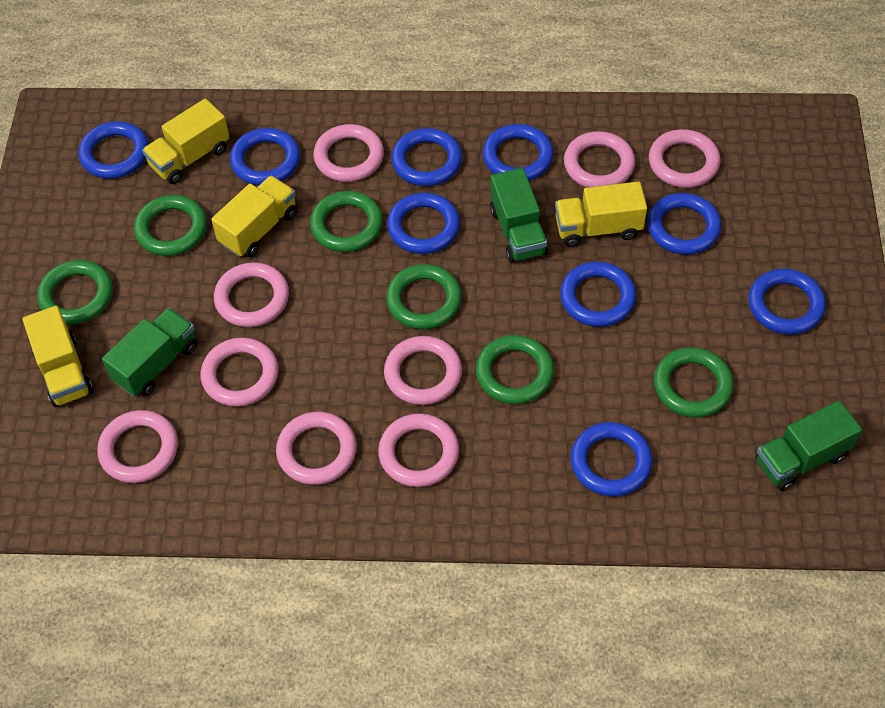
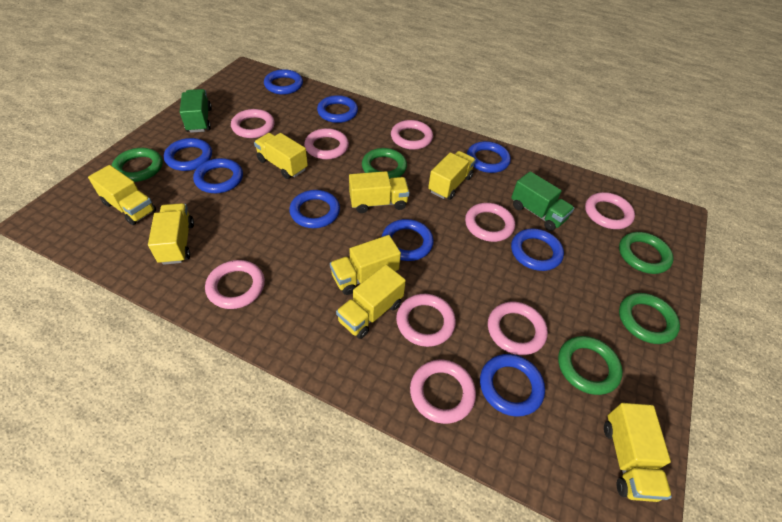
green ring: [37,260,113,324] [134,195,207,256] [310,191,383,252] [386,264,462,329] [476,335,554,404] [654,347,734,418] = 6 -> [112,148,163,182] [362,148,407,179] [558,336,623,395] [619,232,674,274] [619,293,680,344] = 5
green truck: [102,308,197,396] [490,168,548,263] [756,401,862,491] = 3 -> [180,89,212,133] [511,171,575,231] = 2
yellow truck: [22,306,93,407] [142,99,230,184] [211,175,297,257] [555,181,647,247] = 4 -> [88,165,156,225] [148,203,194,265] [254,133,308,179] [330,235,401,295] [336,265,406,339] [349,171,410,213] [428,151,476,200] [604,403,672,502] = 8

